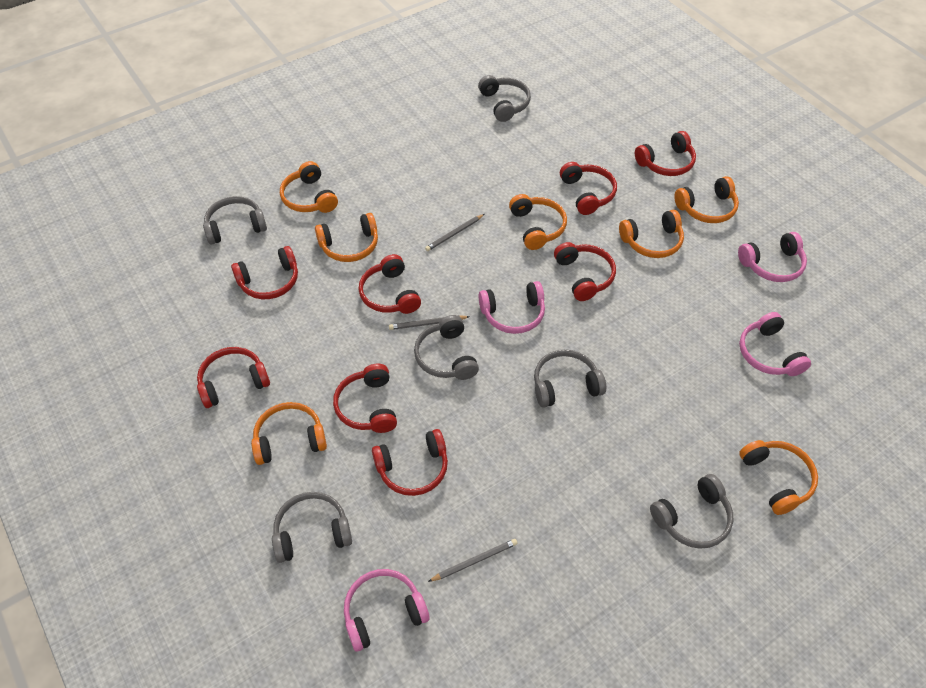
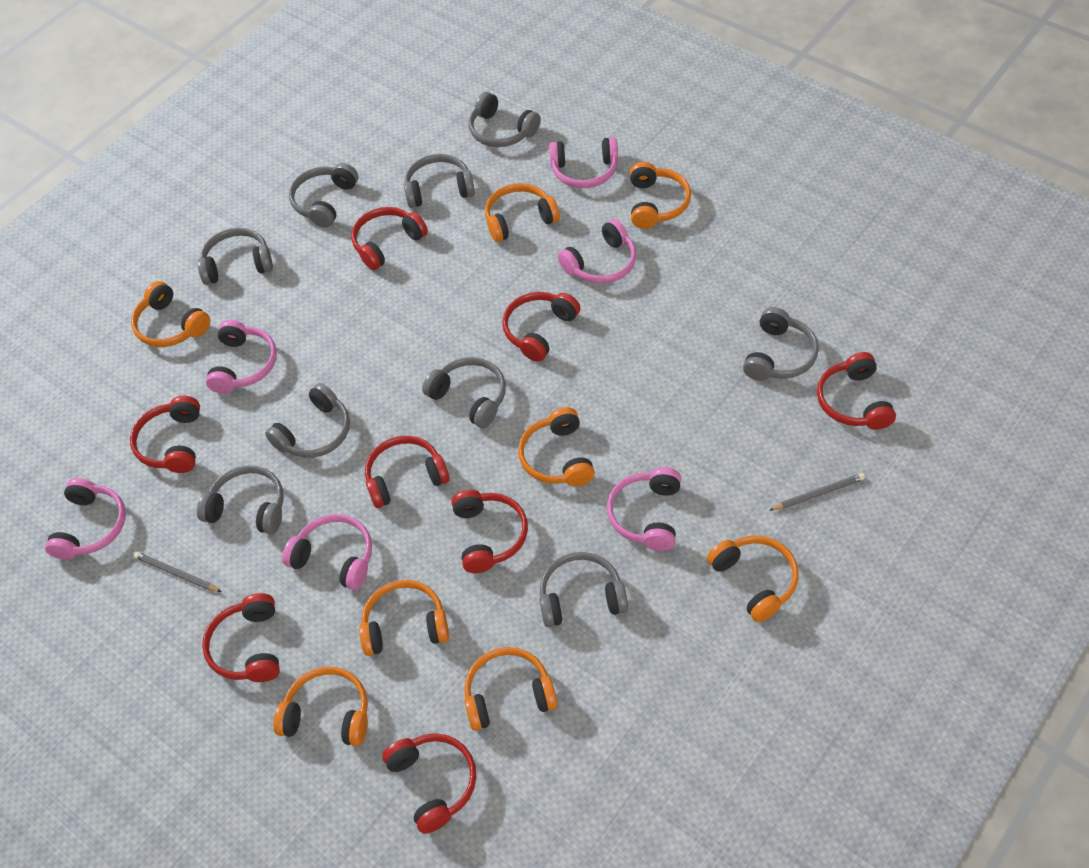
grey headphones: [203,196,267,245] [272,492,352,563] [414,315,479,380] [478,75,531,122] [534,349,606,408] [650,474,733,549] = 6 -> [197,228,273,285] [197,465,284,534] [265,383,350,458] [289,163,358,228] [404,154,475,208] [422,357,506,428] [469,92,541,147] [539,552,628,627] [743,307,819,381] = 9
grey pencil: [389,315,470,330] [425,214,484,251] [428,539,517,582] = 3 -> [134,552,222,592] [770,473,865,510] = 2
orange headphones: [251,402,327,465] [280,161,338,213] [315,213,378,262] [509,194,567,250] [619,210,684,258] [674,176,739,223] [739,440,818,515] = 7 -> [131,281,210,347] [273,667,368,746] [359,580,449,656] [464,647,558,731] [485,183,560,242] [518,407,595,486] [630,162,691,229] [707,535,798,622] = 8
pink headphones: [344,569,430,651] [479,281,545,334] [738,232,807,282] [739,312,811,376] = 4 -> [45,478,126,560] [206,320,277,394] [282,514,372,590] [549,137,618,188] [558,219,636,284] [607,467,681,551] = 6

